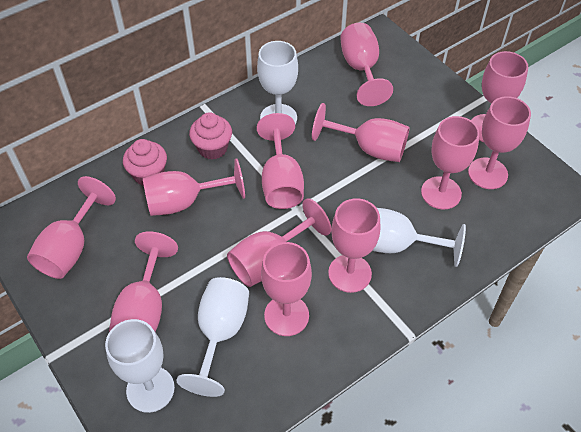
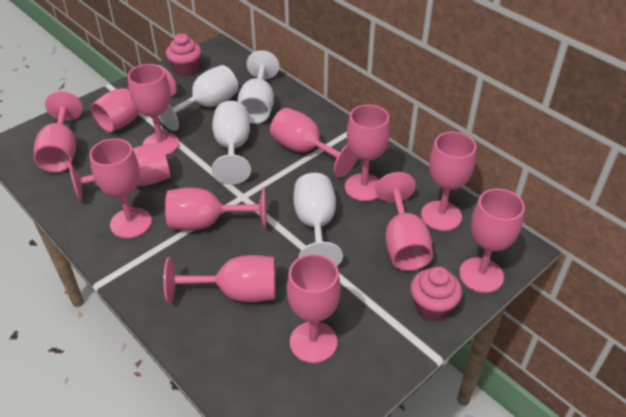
pink goblet: [27,176,116,279] [109,231,178,332] [143,158,245,216] [227,198,331,287] [257,113,304,209] [261,242,312,336] [312,103,410,162] [328,198,381,293] [340,23,393,106] [421,116,480,210] [468,96,531,189] [471,51,528,142] = 12 -> [34,91,83,173] [69,143,171,202] [89,138,152,238] [91,65,177,132] [128,64,179,155] [164,255,276,303] [165,187,266,230] [270,108,357,177] [287,254,341,363] [345,104,390,201] [375,172,433,271] [421,132,476,231] [459,188,525,293] = 13

